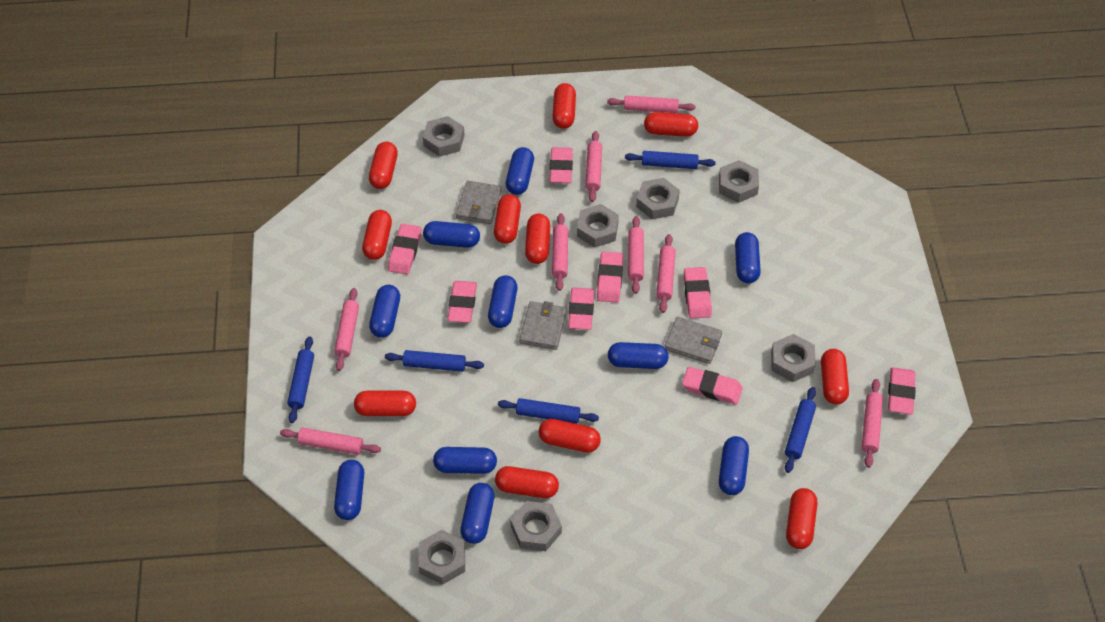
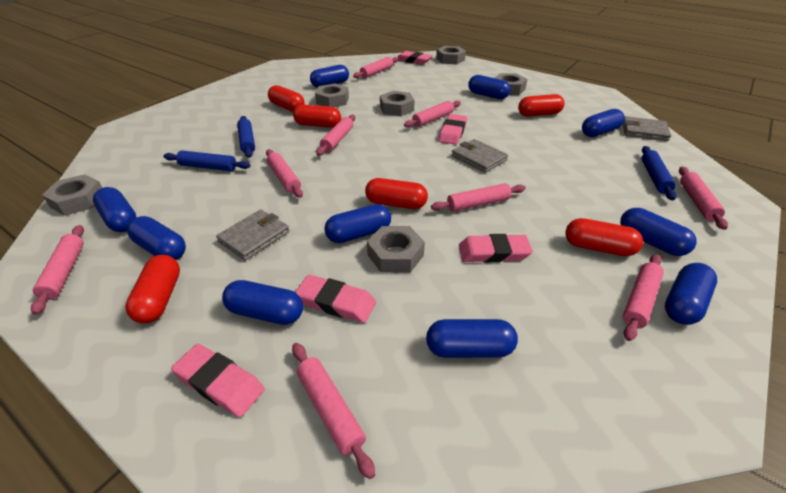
blue rolling pin: [287,336,314,423] [385,350,484,372] [498,398,599,424] [625,151,716,169] [785,387,816,473] = 5 -> [163,150,250,171] [237,116,255,158] [642,146,676,201] = 3
grey nut: [419,530,465,585] [423,116,465,157] [510,501,562,551] [577,204,619,247] [636,178,680,219] [719,160,759,203] [771,334,816,382] = 7 -> [42,174,102,216] [315,83,349,107] [367,226,425,273] [380,91,415,116] [436,46,466,64] [495,73,527,95] = 6
pink eraser: [388,224,421,274] [447,281,477,323] [550,147,573,183] [568,288,594,330] [597,252,623,303] [682,367,743,405] [684,267,712,318] [888,367,916,415] = 8 -> [171,344,265,417] [295,275,376,323] [397,51,432,65] [439,114,467,145] [459,234,533,263] = 5
pink rolling pin: [280,428,381,455] [334,288,359,371] [552,213,568,291] [585,131,602,202] [607,95,695,113] [628,216,644,294] [656,234,676,313] [862,379,883,468] = 8 -> [31,225,84,315] [266,149,303,198] [292,343,375,479] [316,115,356,156] [353,57,398,78] [404,101,461,128] [431,183,526,212] [623,254,664,341] [679,167,728,230] = 9
red capsule: [354,391,416,416] [362,210,392,260] [369,142,398,189] [494,194,521,244] [495,466,559,498] [525,214,550,264] [539,419,601,453] [552,83,576,129] [644,112,698,137] [786,488,817,549] [821,349,849,405] = 11 -> [125,255,180,324] [268,85,305,112] [293,104,341,128] [365,178,428,209] [518,94,565,117] [565,218,643,256] = 6

